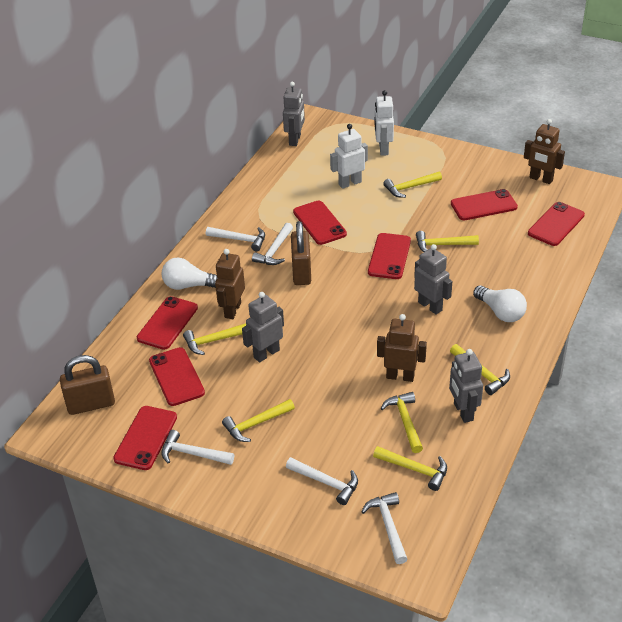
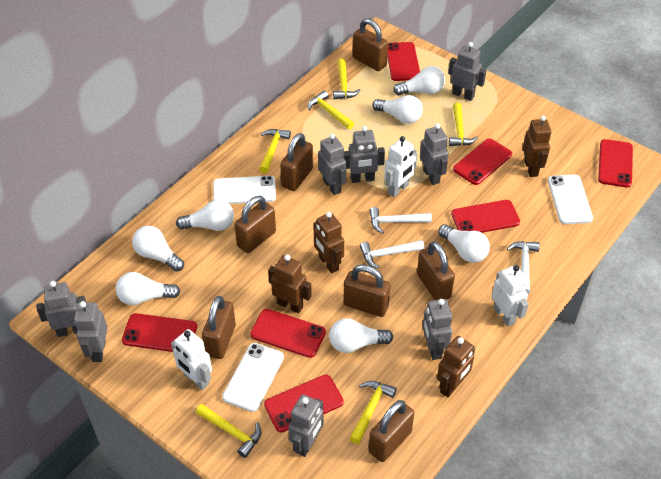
brown padlock: [60,355,115,415] [291,221,311,285] = 2 -> [202,296,236,359] [234,196,276,253] [280,133,313,191] [344,264,390,317] [353,19,388,71] [369,400,414,462] [417,241,455,300] = 7
brown robot: [215,249,245,319] [377,314,427,382] [524,119,565,184] = 3 -> [268,255,312,314] [313,212,344,273] [437,336,475,397] [523,116,552,177] = 4
grey robot: [242,292,284,362] [283,82,305,146] [414,244,452,315] [449,349,483,423] = 4 -> [36,281,86,337] [74,301,107,362] [288,394,323,457] [318,134,346,195] [343,126,385,183] [420,123,449,185] [423,299,452,360] [448,42,487,101] = 8
white hammer: [161,430,234,465] [206,227,265,251] [252,223,293,265] [286,457,358,505] [361,492,407,564] = 5 -> [360,240,425,269] [369,207,432,234] [507,241,540,294] = 3
white light bulb: [161,258,217,290] [473,285,527,322] = 2 -> [116,272,180,305] [132,226,184,272] [176,200,234,231] [329,318,393,353] [372,95,423,124] [393,66,445,95] [438,224,490,263] = 7
white phone: none = 0 -> [213,176,276,204] [222,343,284,412] [548,174,593,224] = 3
white robot: [330,124,368,189] [374,90,394,156] = 2 -> [171,329,212,390] [384,136,418,197] [492,265,529,327] = 3
yellow hammer: [183,323,246,355] [222,399,295,442] [373,446,447,491] [381,392,423,453] [383,171,442,198] [416,231,479,252] [450,344,510,395] = 7 -> [196,404,261,458] [259,129,291,173] [308,90,354,129] [333,59,361,100] [349,381,397,444] [449,103,478,146] = 6

